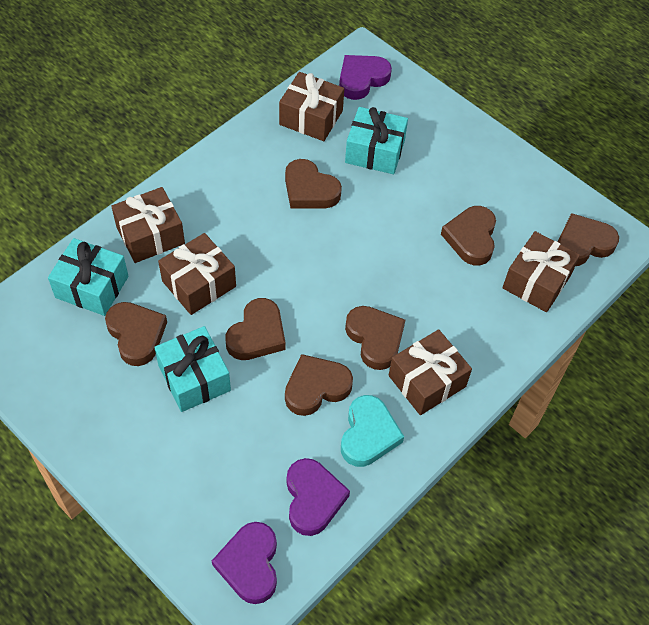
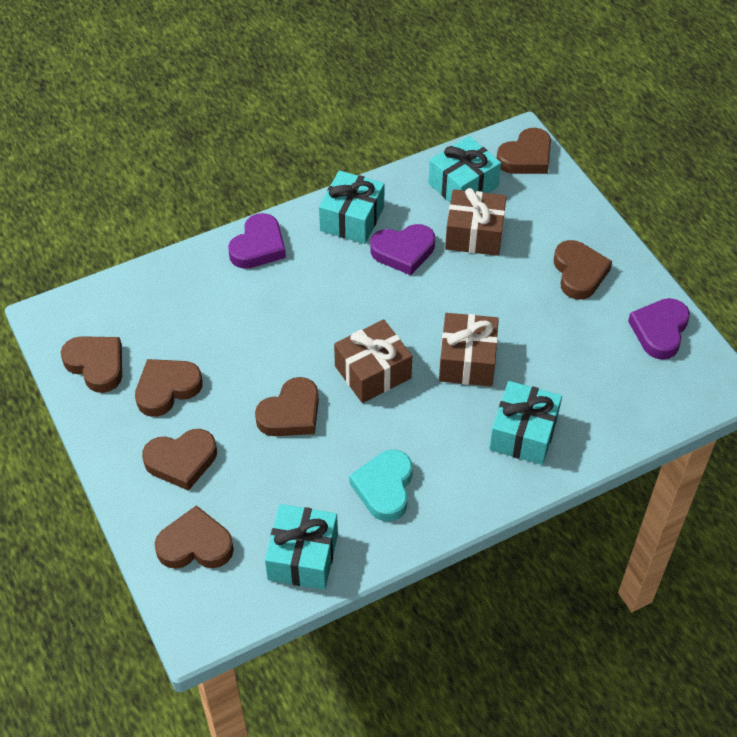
brown gift: [111,187,185,263] [158,233,236,315] [279,72,344,141] [389,329,472,415] [502,231,580,312] = 5 -> [334,320,412,403] [439,313,499,386] [445,188,507,256] = 3
turquoise gift: [48,238,128,316] [154,326,231,412] [345,107,408,174] = 3 -> [265,504,338,590] [319,170,385,244] [429,136,501,202] [489,381,562,465] = 4

